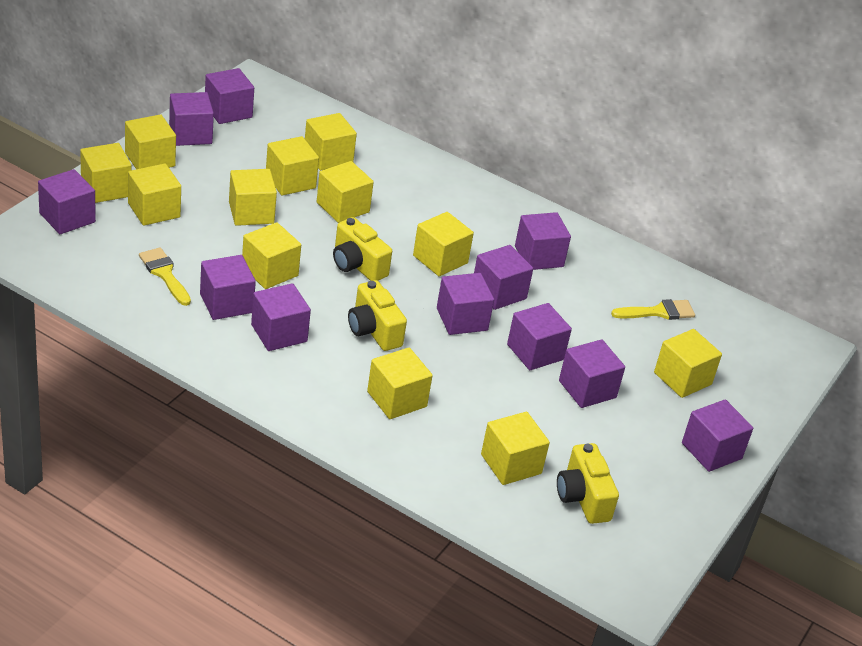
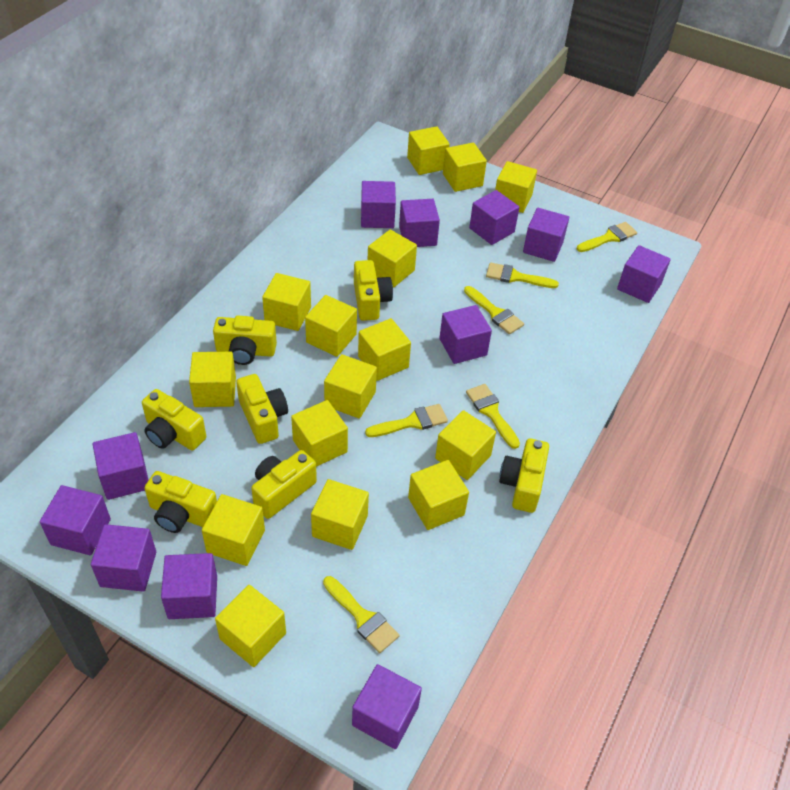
yellow brush: [139,248,191,306] [611,299,695,320] = 2 -> [323,576,399,653] [365,404,448,437] [464,286,524,334] [466,384,520,449] [486,262,559,288] [577,222,637,252] = 6
yellow camera: [333,217,392,281] [348,280,407,351] [557,443,619,524] = 3 -> [142,389,206,451] [144,471,217,533] [213,316,277,365] [236,374,288,444] [251,450,317,519] [354,260,393,321] [499,438,549,513] = 7
yellow cube: [80,143,131,203] [125,114,176,169] [128,163,181,226] [229,169,277,226] [242,222,301,289] [266,136,319,196] [305,113,357,170] [317,161,374,223] [367,348,433,419] [413,212,474,276] [481,412,550,485] [654,329,722,398] = 12 -> [189,352,236,407] [202,494,265,566] [215,585,286,667] [262,273,311,331] [291,400,348,467] [305,295,357,357] [311,479,369,550] [324,354,377,419] [358,318,411,381] [368,230,417,288] [407,126,450,175] [408,460,469,530] [435,410,496,480] [443,143,487,192] [495,161,537,213] = 15

